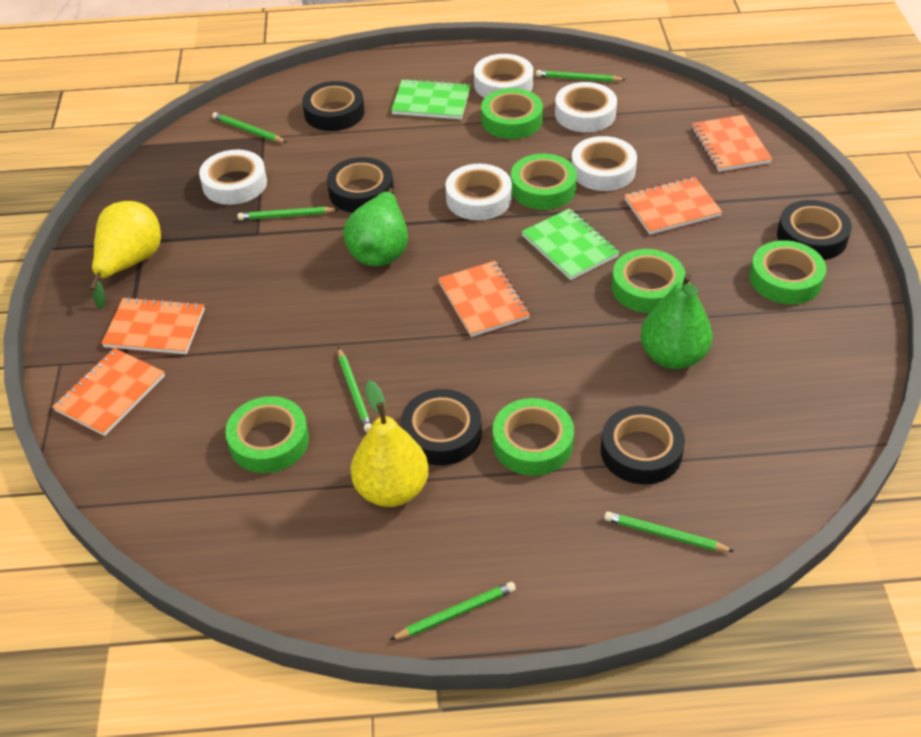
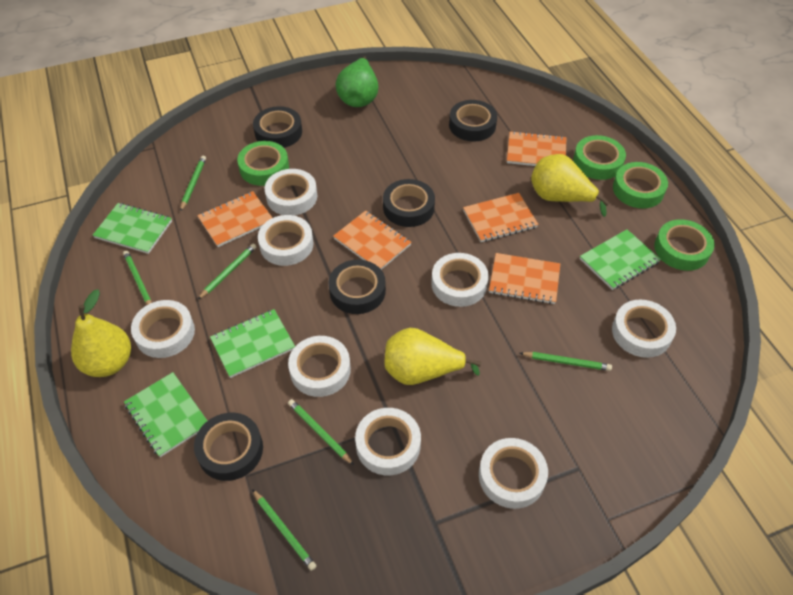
green notebook: [391,79,470,119] [522,209,620,280] = 2 -> [93,203,172,254] [124,372,207,457] [210,309,295,378] [580,229,661,290] = 4
green pear: [343,188,408,266] [640,273,712,369] = 2 -> [336,56,378,107] = 1
green tape: [225,396,309,473] [481,88,543,139] [493,398,574,476] [511,154,577,210] [612,249,686,313] [750,240,826,304] = 6 -> [237,141,289,186] [573,135,626,180] [613,162,668,208] [654,219,715,271] = 4
white tape: [199,150,267,205] [446,164,512,220] [474,54,533,98] [555,82,617,132] [572,136,637,191] = 5 -> [131,300,195,358] [258,215,314,266] [265,169,317,215] [288,336,351,397] [355,408,421,475] [431,253,489,307] [479,438,548,509] [612,300,676,358] = 8
yellow pear: [90,201,161,309] [351,380,429,507] = 2 -> [71,289,131,377] [384,328,481,385] [531,154,609,217] = 3

